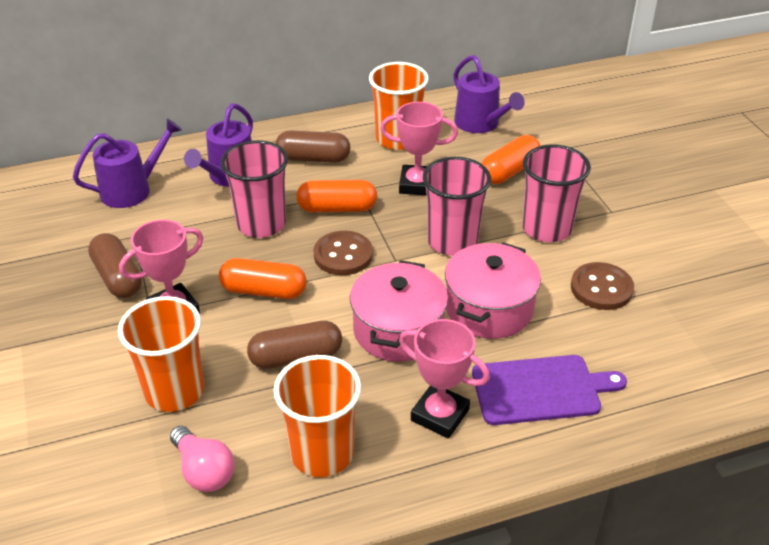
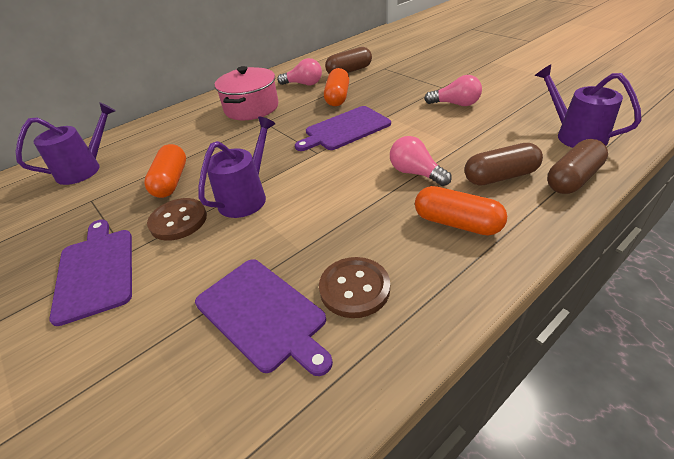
orange cup: [118,296,204,412] [274,355,361,477] [369,62,429,150] = 3 -> none = 0
pink cup: [221,140,288,238] [423,157,491,256] [522,144,591,242] = 3 -> none = 0
pink light bulb: [170,426,235,492] = 1 -> [277,58,322,85] [390,136,452,186] [424,75,482,106] = 3
pink pot: [350,260,448,362] [445,242,541,339] = 2 -> [215,66,278,120] = 1
pink trophy: [119,220,203,314] [380,102,458,196] [399,319,490,438] = 3 -> none = 0
purple cutting board: [472,355,627,425] = 1 -> [49,220,132,326] [195,259,333,376] [295,106,391,151] = 3

